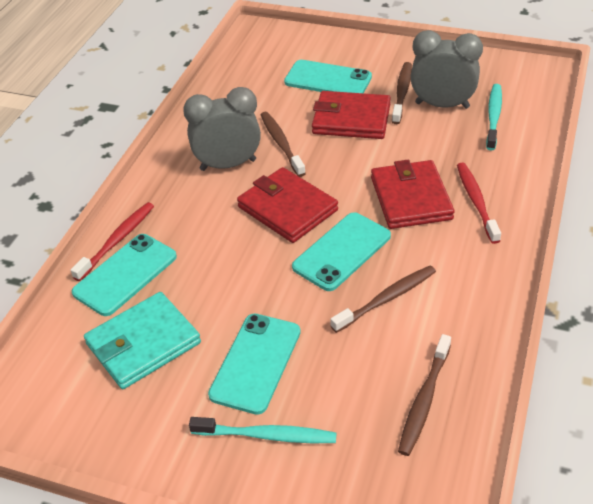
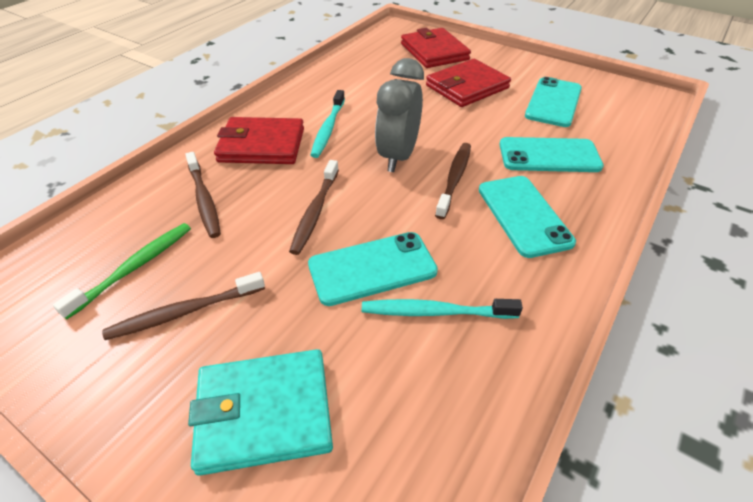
green toothbrush: none = 0 -> [53,223,191,319] = 1
grey clock: [183,87,261,171] [411,30,483,109] = 2 -> [375,58,424,172] = 1
red toothbrush: [71,202,154,281] [457,162,501,244] = 2 -> none = 0

